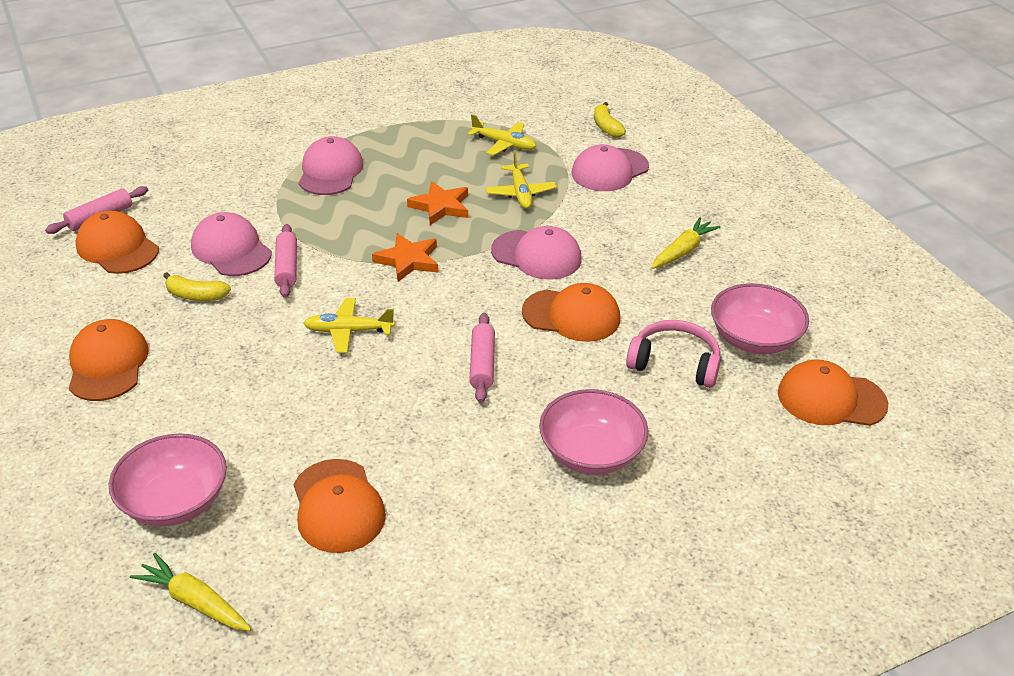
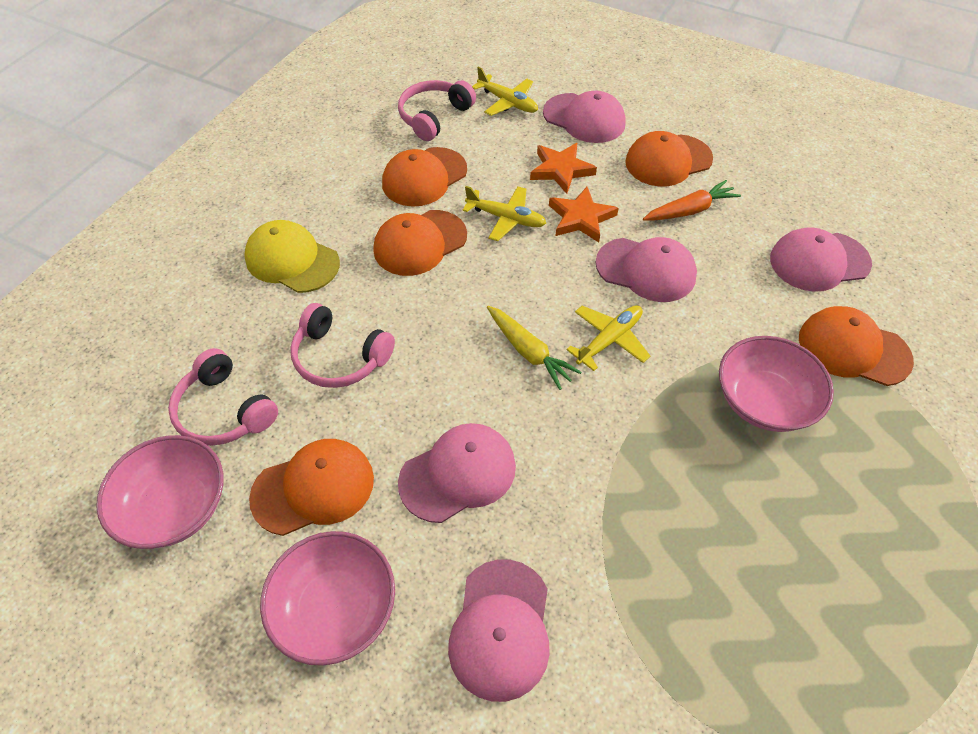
orange carrot: none = 0 -> [643,180,741,221] = 1
pink cap: [191,212,272,276] [299,136,364,195] [491,226,582,280] [571,144,649,191] = 4 -> [398,423,516,523] [448,559,550,702] [543,91,626,143] [595,237,697,302] [770,227,872,292] = 5
pink headphones: [626,320,721,388] = 1 -> [168,348,278,446] [291,303,395,388] [398,80,476,141] = 3
pink rolling pin: [45,186,148,234] [274,224,297,298] [469,313,495,403] = 3 -> none = 0
yellow banana: [163,272,231,301] [594,102,626,137] = 2 -> none = 0
yellow cap: none = 0 -> [244,220,340,293] = 1
yellow carrot: [130,553,252,631] [651,217,720,269] = 2 -> [487,306,581,390] = 1

